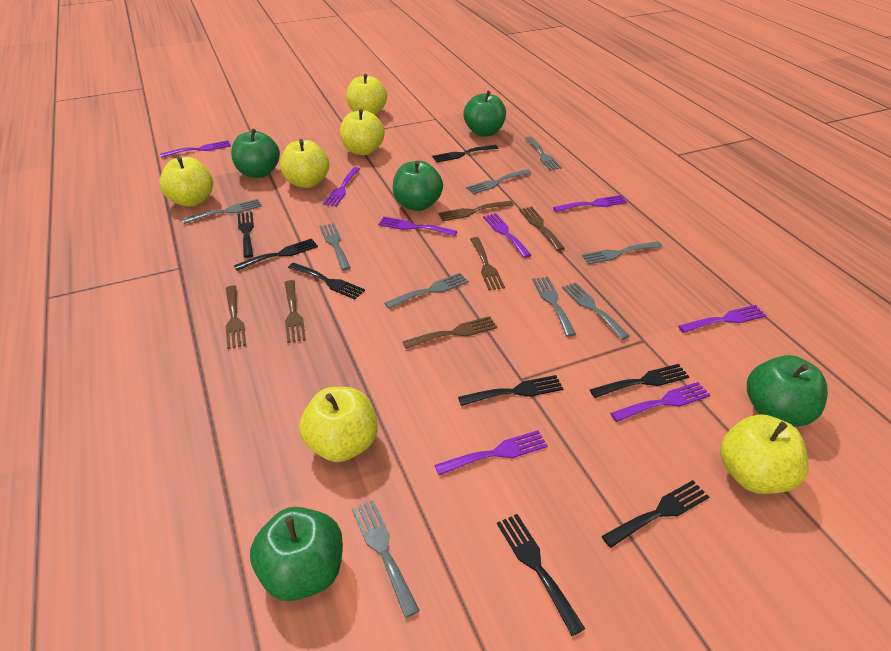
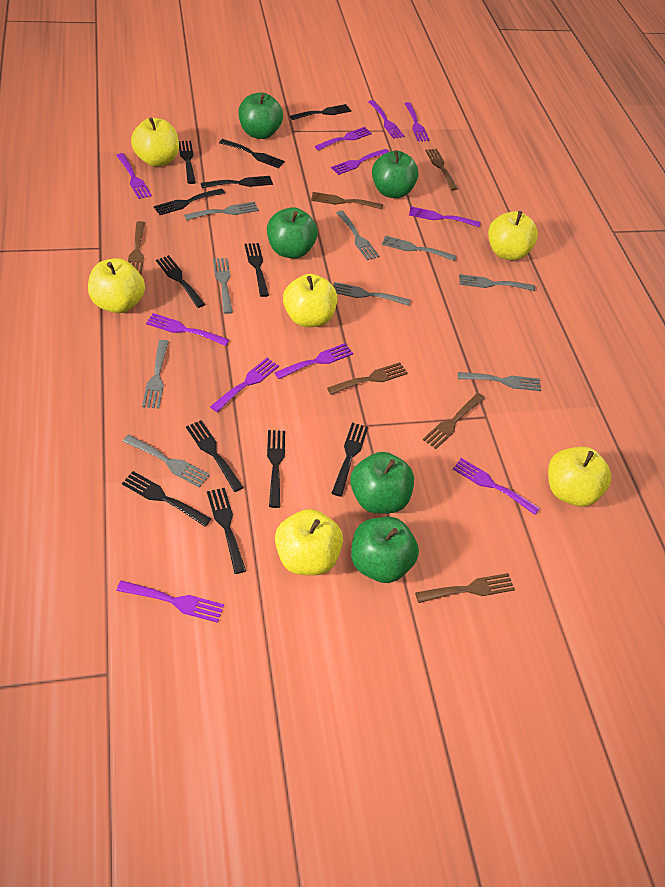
black fork: [234,238,318,271] [238,212,254,258] [288,263,365,299] [432,145,498,162] [458,375,563,406] [497,514,585,636] [590,364,689,398] [602,480,709,548] = 8 -> [122,471,211,527] [154,188,225,215] [156,255,205,308] [179,141,196,184] [186,420,244,492] [201,176,273,188] [207,488,246,574] [219,139,285,168] [245,243,269,297] [267,430,285,508] [290,104,352,120] [332,423,368,497] = 12
purple fork: [160,140,231,158] [323,167,360,207] [378,217,457,236] [434,430,548,475] [483,213,531,258] [553,195,627,212] [610,382,710,422] [678,305,767,333] = 8 -> [116,153,152,199] [117,580,224,623] [146,313,229,346] [210,358,279,412] [274,343,353,379] [315,127,372,150] [331,149,389,175] [368,100,404,139] [404,102,429,141] [409,206,480,227] [453,458,540,515] = 11

